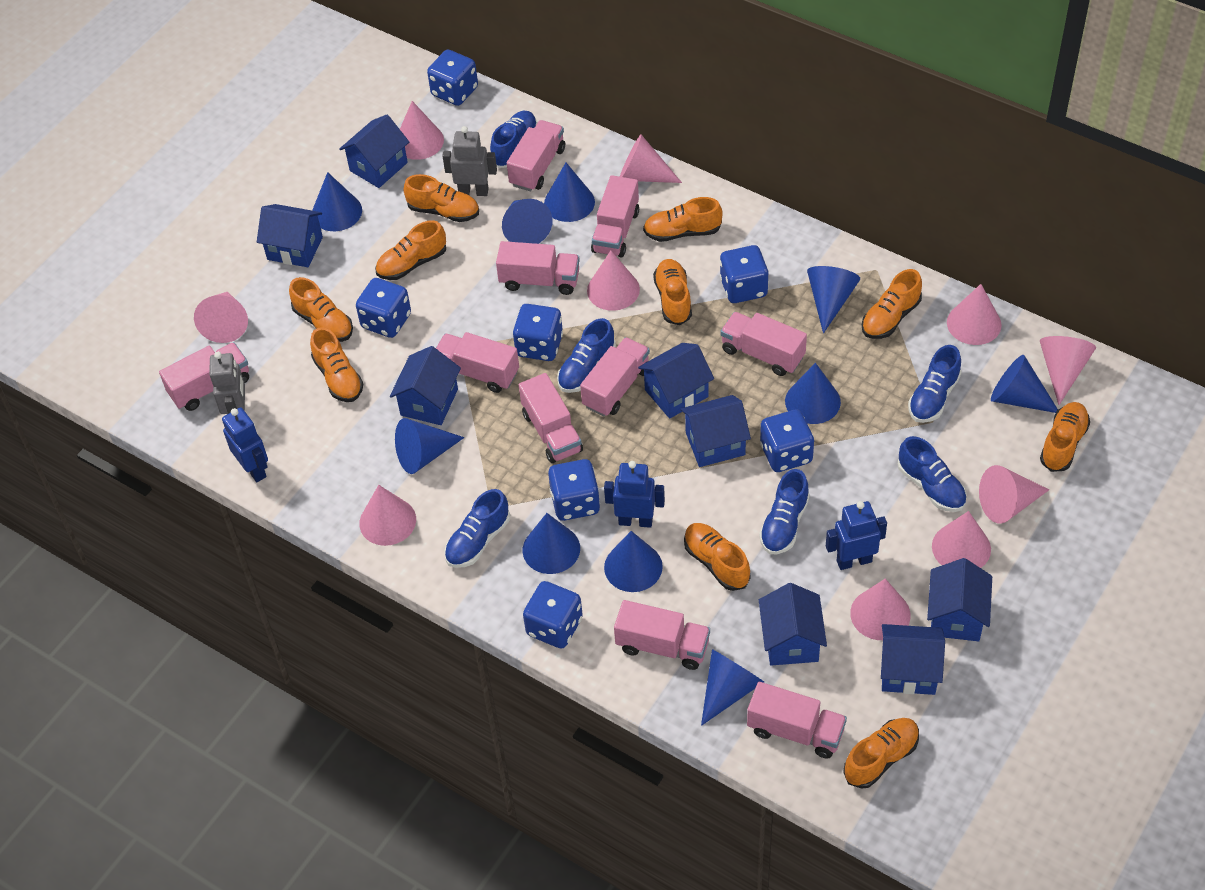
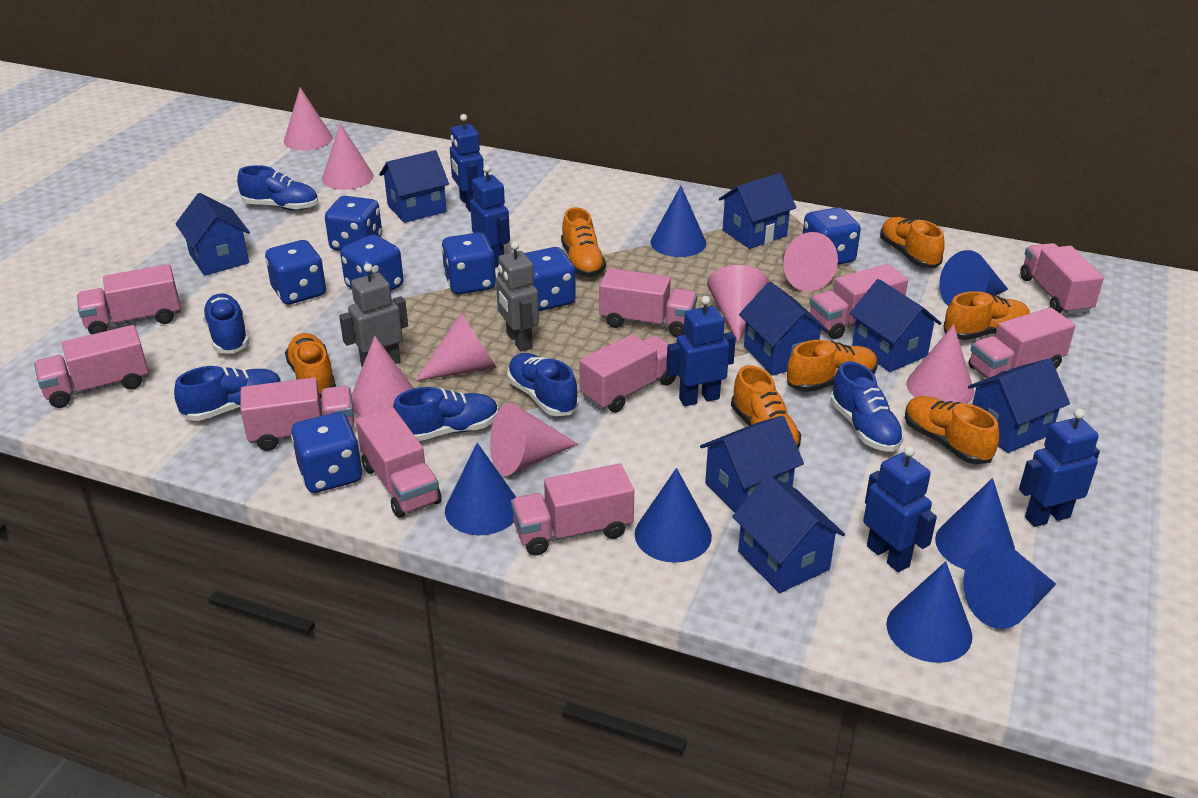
blue cone: [312,172,362,231] [395,418,464,474] [502,199,553,244] [523,513,580,574] [544,163,595,222] [604,531,663,592] [701,649,764,726] [785,363,841,424] [807,266,860,333] [991,355,1058,413] = 10 -> [445,443,516,535] [635,468,712,563] [650,186,706,257] [886,561,972,663] [935,478,1015,570] [939,250,1008,306] [963,544,1056,629] = 7
blue robot: [222,407,268,482] [604,461,665,528] [826,501,887,570] = 3 -> [450,114,484,211] [470,165,510,267] [666,296,736,406] [863,446,937,572] [1019,408,1100,527] = 5
orange shoe: [289,277,353,342] [310,327,363,402] [375,220,446,280] [404,174,479,222] [643,197,723,242] [653,259,692,325] [684,523,750,591] [843,718,919,789] [862,269,922,339] [1040,402,1090,472] = 10 -> [285,333,336,398] [561,207,606,277] [731,365,801,448] [787,340,878,392] [880,217,945,268] [905,396,999,464] [944,291,1030,340] = 7
pink cone: [194,292,248,343] [359,485,416,546] [400,101,444,160] [587,250,640,311] [620,135,682,183] [850,579,911,640] [932,511,991,568] [947,284,1002,345] [979,465,1049,523] [1040,336,1096,405] = 10 -> [284,88,333,150] [322,123,374,190] [352,336,414,417] [416,313,497,381] [490,403,578,476] [707,265,769,342] [782,232,838,292] [906,325,974,403] = 8

